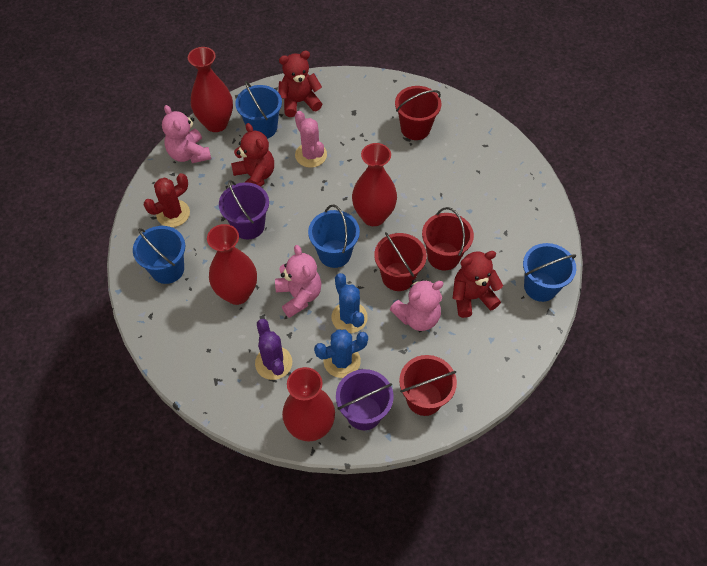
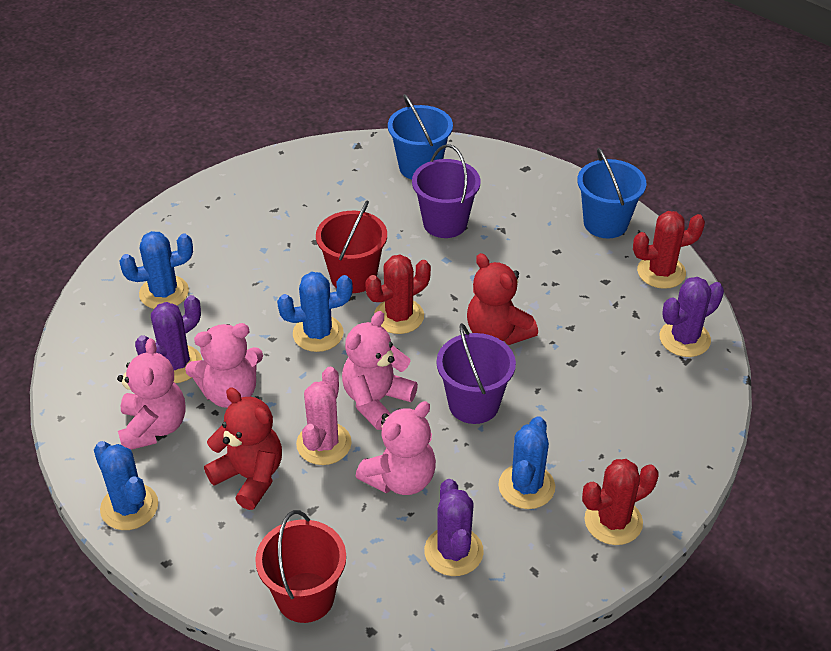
blue bucket: [133,226,185,284] [235,81,282,139] [308,205,360,268] [523,243,576,302] = 4 -> [388,94,453,180] [577,148,647,239] = 2
blue cactus: [314,329,368,378] [332,273,368,333] = 2 -> [94,441,158,530] [119,231,193,309] [277,272,353,352] [498,416,555,509] = 4
pink teddy bear: [162,105,211,163] [275,245,322,318] [390,279,443,331] = 3 -> [117,338,186,450] [185,323,263,408] [342,311,418,430] [356,401,436,495] = 4
purple cactus: [255,319,292,380] = 1 -> [135,295,202,383] [424,479,484,576] [659,277,724,357] = 3
red bucket: [374,232,427,291] [395,86,441,140] [399,355,457,416] [422,207,474,271] = 4 -> [255,510,346,623] [316,200,387,293] = 2
red cactus: [144,173,190,227] = 1 -> [366,254,431,334] [582,459,659,545] [633,211,705,289] = 3
red teddy bear: [231,123,274,187] [278,51,322,117] [453,251,503,318] = 3 -> [204,388,282,510] [467,253,538,345] = 2
red vase: [188,47,233,132] [207,224,257,305] [282,367,335,442] [352,143,397,226] = 4 -> none = 0

